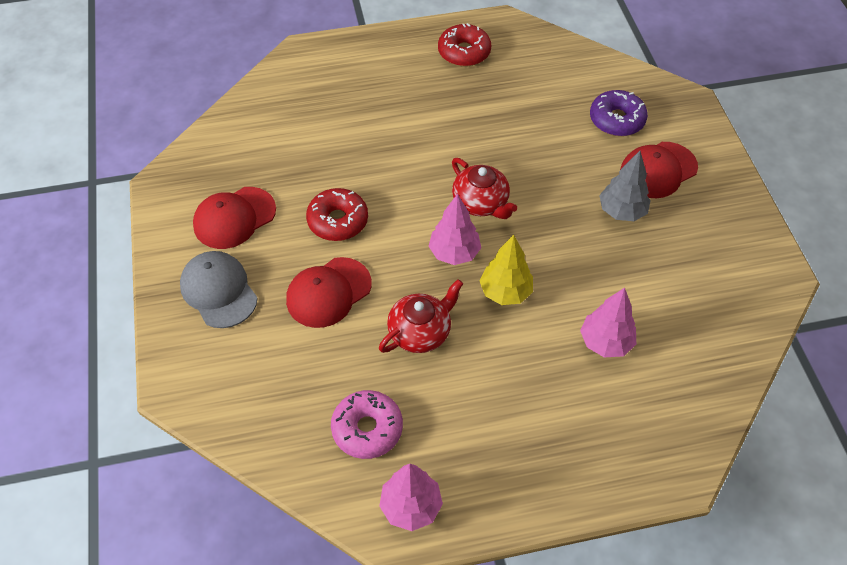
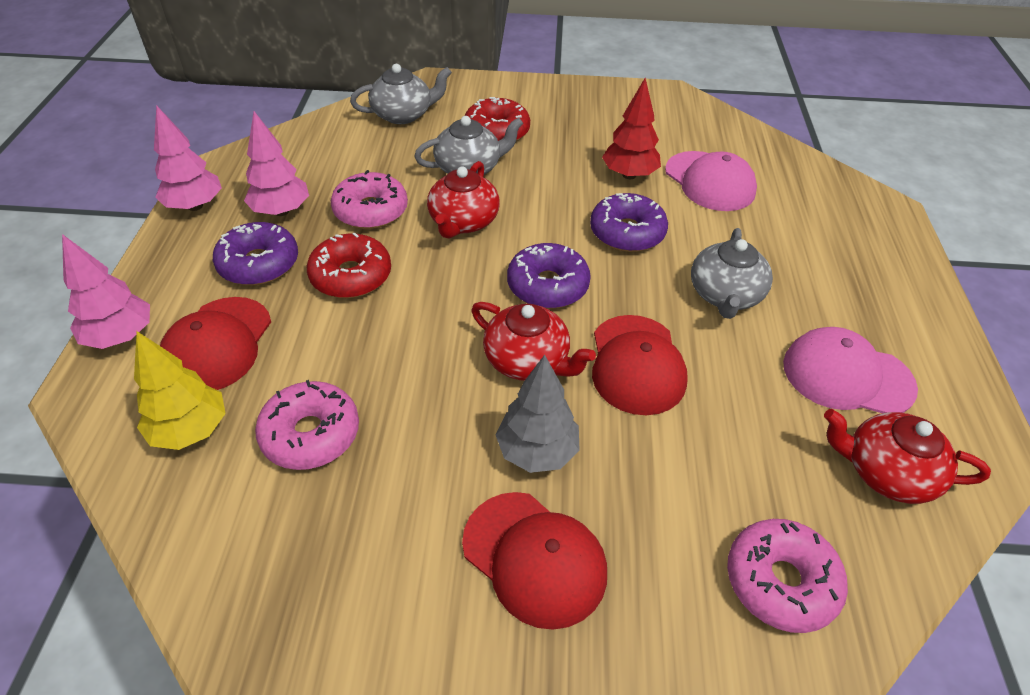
grey cap: [180,251,258,328] = 1 -> none = 0
grey teapot: none = 0 -> [350,64,452,124] [414,116,523,175] [691,228,773,319] = 3
pink cap: none = 0 -> [665,151,757,211] [783,327,918,413] = 2
pink donut: [331,390,403,459] = 1 -> [255,380,359,470] [331,170,408,229] [727,519,848,633] = 3
purple donut: [590,90,648,136] = 1 -> [213,222,298,285] [507,243,591,308] [590,193,668,252] = 3
red teapot: [379,279,463,353] [452,158,517,219] = 2 -> [427,161,500,239] [471,302,596,381] [824,409,991,504] = 3
red tree: none = 0 -> [602,78,661,179] = 1

